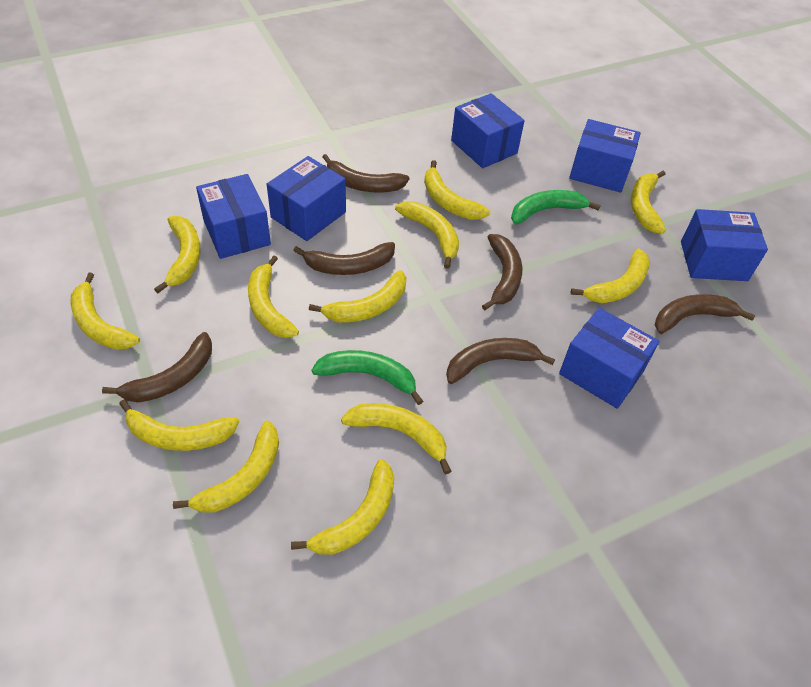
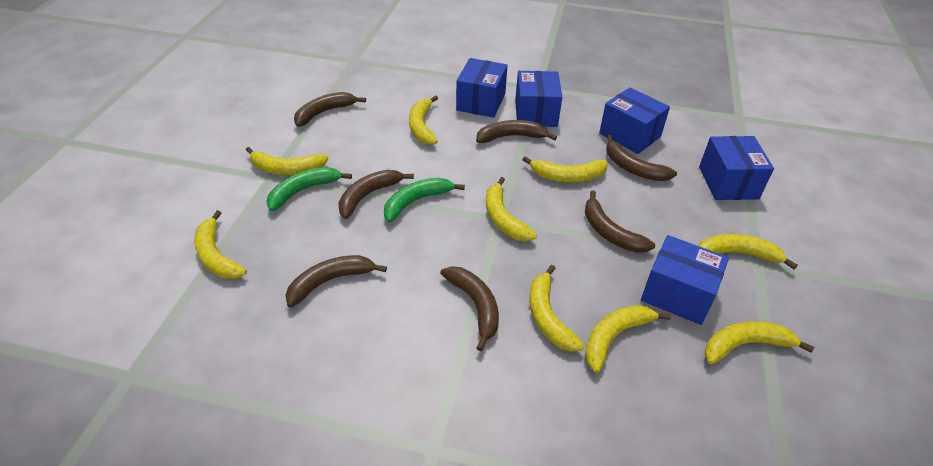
blue box: [196,174,271,259] [267,156,346,241] [451,93,525,168] [559,308,660,409] [569,119,641,193] [681,209,768,281] = 6 -> [456,58,508,118] [515,71,562,127] [599,87,670,154] [641,235,729,325] [699,136,774,200] = 5
brown banana: [102,332,212,403] [293,242,395,275] [323,154,409,193] [446,338,555,384] [482,234,522,310] [655,294,755,334] = 6 -> [285,255,387,307] [294,92,366,127] [338,170,414,219] [440,266,499,351] [476,120,557,143] [585,190,655,253] [606,134,677,181] = 7
yellow banana: [70,273,140,350] [119,399,239,451] [154,216,201,293] [173,421,279,512] [248,256,299,338] [291,459,394,555] [309,270,406,323] [341,403,451,474] [395,201,459,269] [424,160,490,220] [571,249,650,303] [631,171,666,234] = 12 -> [194,210,247,279] [246,147,329,175] [409,95,438,145] [486,177,537,241] [522,156,608,182] [529,265,584,352] [585,305,671,373] [697,234,798,269] [704,321,814,364] = 9

